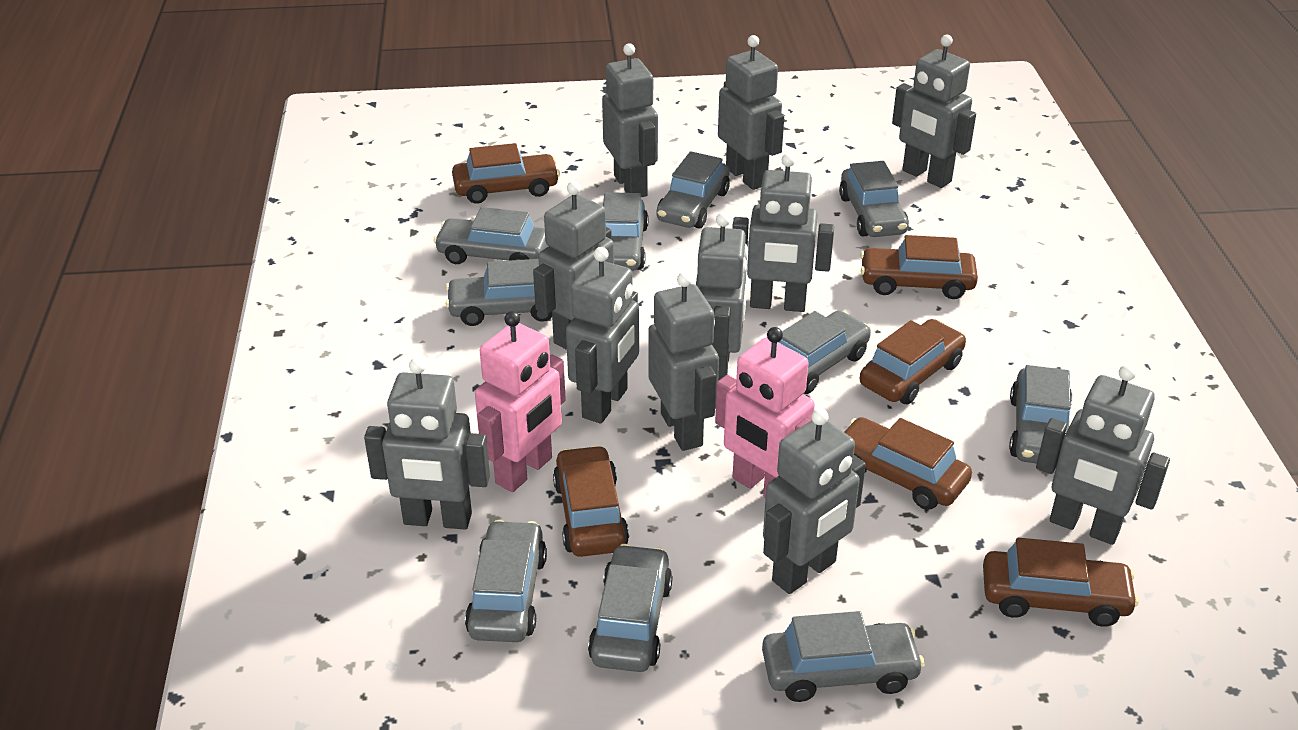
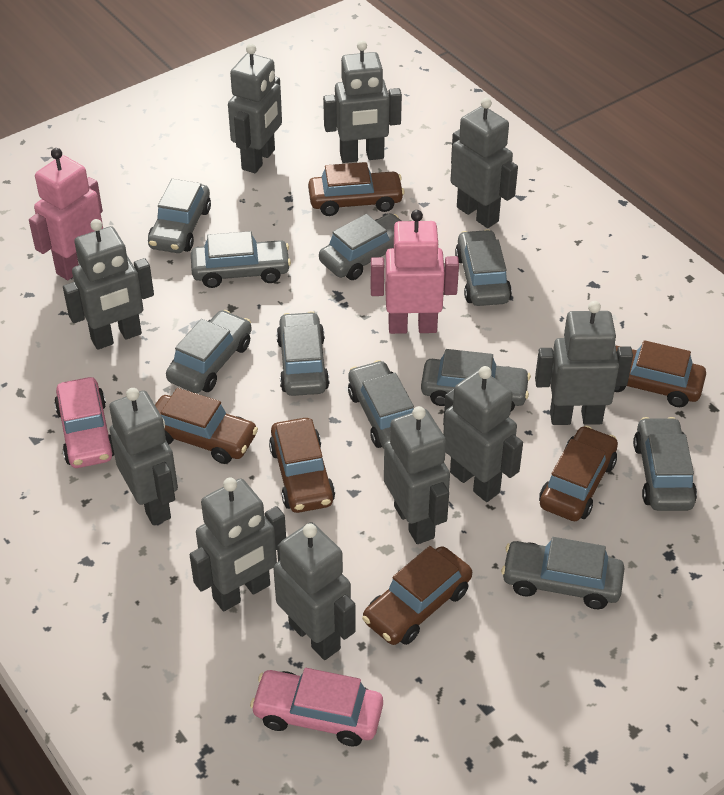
grey robot: [364,357,490,529] [533,181,614,350] [566,247,639,424] [602,43,658,197] [648,272,719,451] [696,212,748,381] [718,35,784,190] [732,153,834,312] [763,408,866,594] [892,35,976,188] [1036,365,1170,545] = 11 -> [63,219,154,350] [109,388,178,525] [190,478,286,611] [228,44,282,173] [273,522,356,660] [323,40,402,163] [384,406,450,544] [443,366,523,502] [450,98,518,228] [535,301,633,425] = 10
pink car: none = 0 -> [54,377,114,468] [250,668,383,747] = 2

